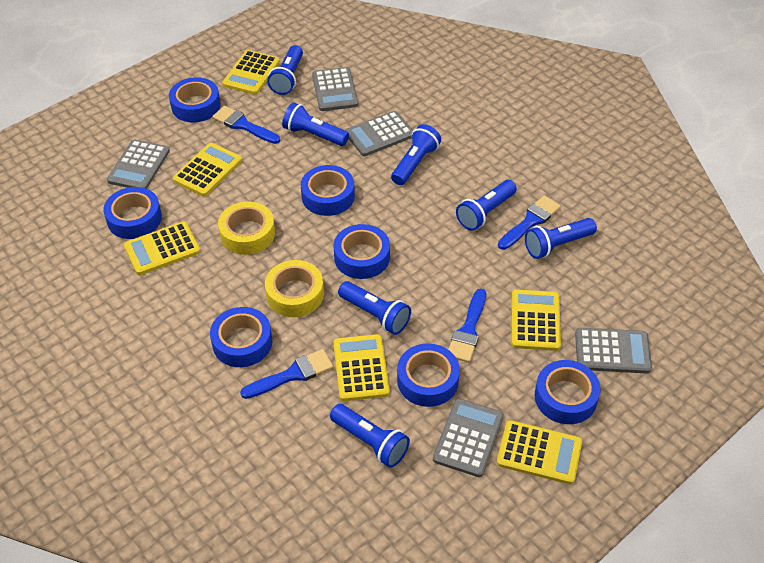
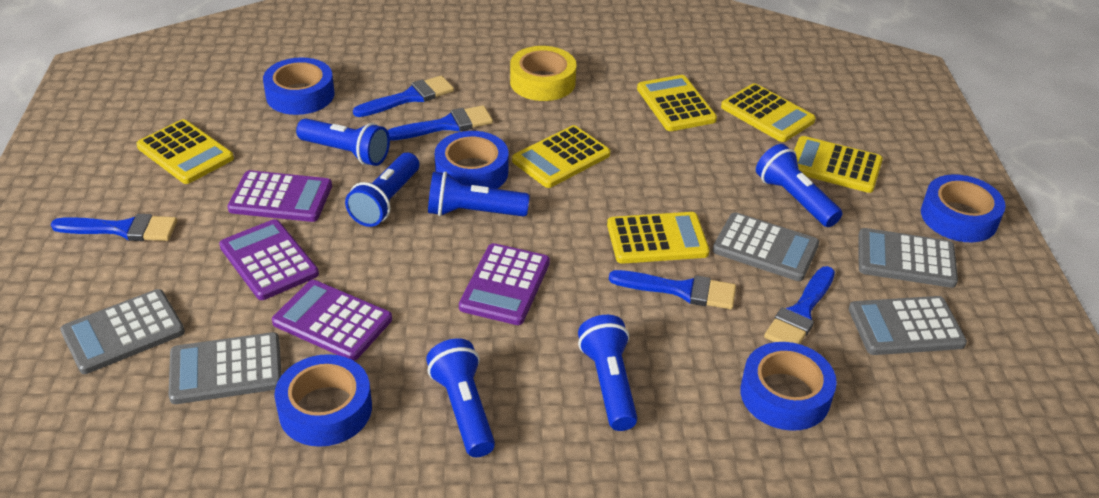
blue brush: [212,106,280,144] [240,349,333,399] [448,288,486,362] [498,196,561,250] = 4 -> [51,214,177,241] [353,75,454,117] [388,105,493,141] [609,270,736,309] [764,266,835,344] = 5
blue flashlight: [267,45,303,95] [282,102,349,146] [330,404,410,468] [338,281,411,335] [391,124,441,185] [456,180,517,231] [525,218,597,259] = 7 -> [296,118,390,166] [345,153,419,227] [426,338,495,457] [428,171,530,217] [578,315,637,431] [756,144,842,227] = 6
blue tape: [103,187,162,239] [169,77,221,122] [210,307,272,367] [301,165,355,216] [333,224,390,279] [397,344,460,407] [535,360,601,424] = 7 -> [263,57,335,115] [274,354,372,447] [435,131,509,189] [740,342,837,431] [921,174,1006,242] = 5
purple calculator: none = 0 -> [219,219,319,300] [227,170,332,222] [272,280,392,361] [459,243,550,325] = 4
yellow tape: [218,201,275,255] [265,260,324,317] = 2 -> [510,46,576,101] = 1

